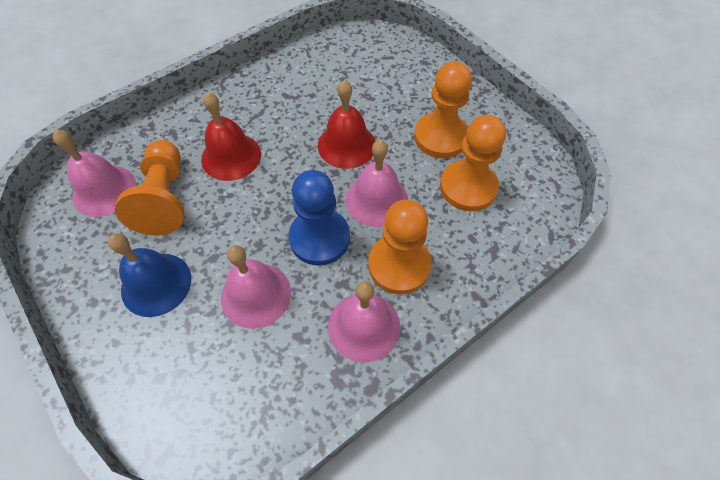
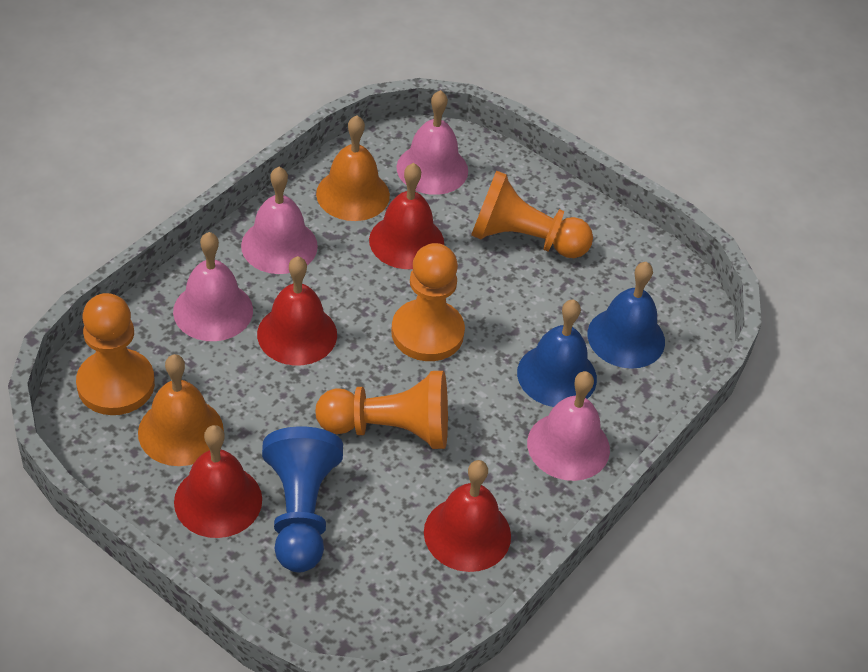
blue bell: [108,233,191,317] = 1 -> [517,300,597,407] [587,262,665,369] = 2
orange bell: none = 0 -> [138,354,224,466] [316,115,390,221] = 2
red bell: [201,93,261,181] [318,80,376,169] = 2 -> [174,425,262,538] [257,256,337,365] [369,163,444,269] [424,460,511,572] = 4

